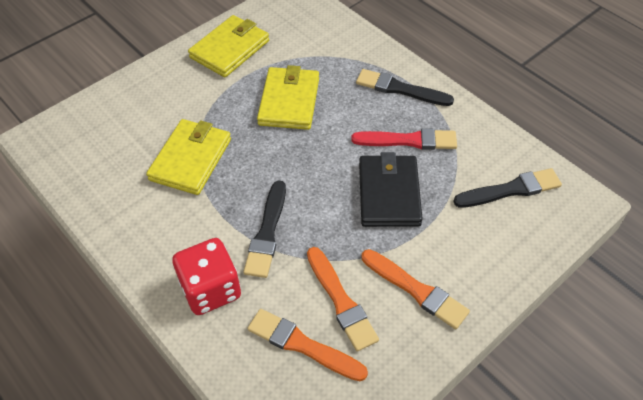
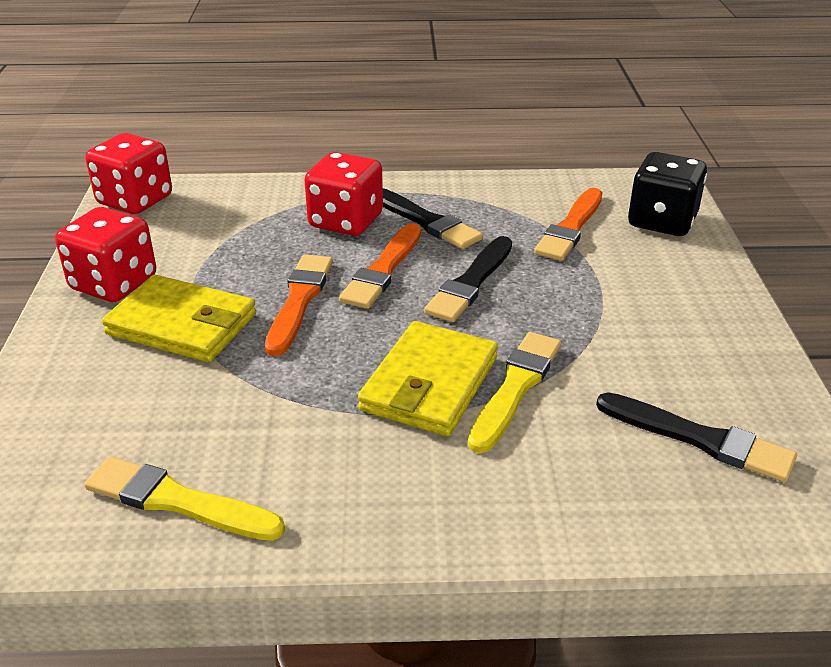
black dice: none = 0 -> [628,152,707,236] = 1
black wallet: [359,152,423,227] = 1 -> none = 0
red brush: [351,128,457,150] = 1 -> none = 0
red dice: [172,238,241,315] = 1 -> [55,207,156,302] [85,133,172,214] [304,152,383,236] = 3
yellow brush: none = 0 -> [84,456,285,541] [468,332,561,453] = 2
yellow wallet: [146,119,231,195] [188,15,269,77] [257,65,319,130] = 3 -> [102,275,256,362] [358,321,498,436] = 2

